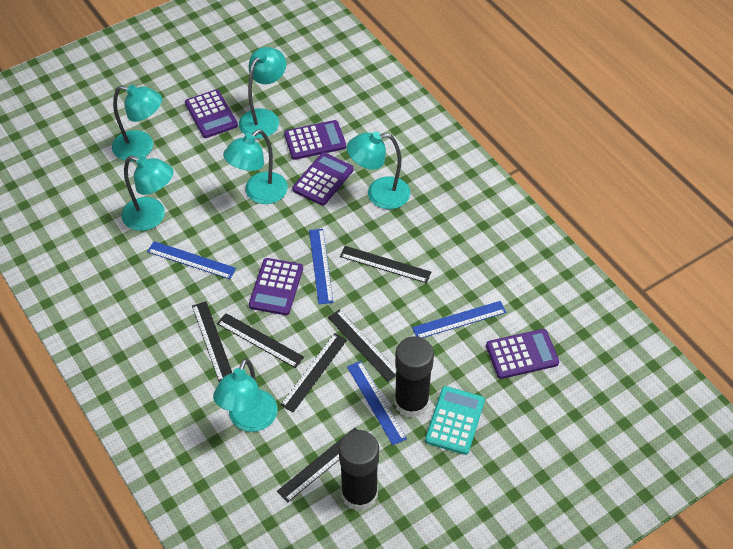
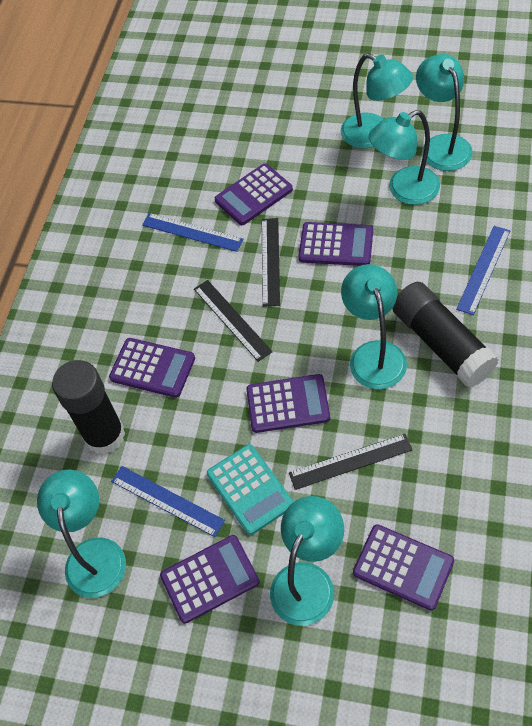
black ruler: [192,301,232,382] [217,313,304,368] [277,428,357,502] [280,333,347,412] [328,309,396,382] [340,246,431,283] = 6 -> [194,280,272,362] [262,218,280,307] [289,434,412,490] = 3
blue ruler: [147,241,236,279] [309,229,333,304] [347,361,407,445] [412,301,506,338] = 4 -> [111,466,225,537] [142,213,243,252] [456,226,510,315] = 3
purple calculator: [185,90,238,138] [249,258,303,315] [284,120,346,160] [292,152,354,206] [486,329,559,379] = 5 -> [109,338,195,398] [160,535,260,623] [215,164,293,225] [247,374,330,433] [298,222,373,266] [353,524,454,610] = 6

